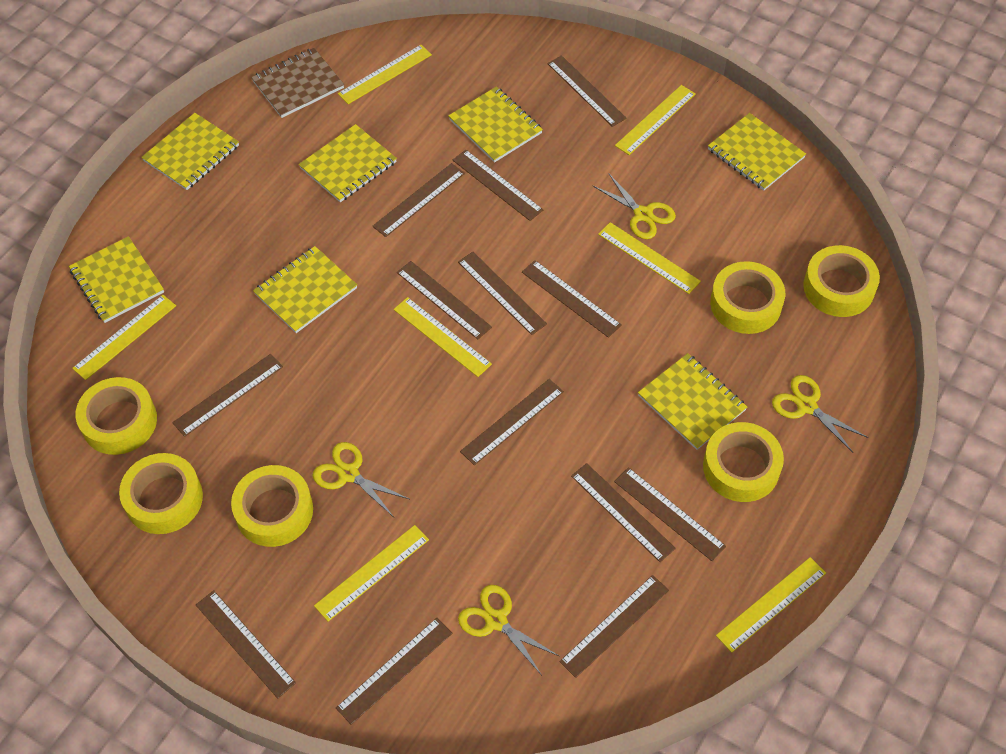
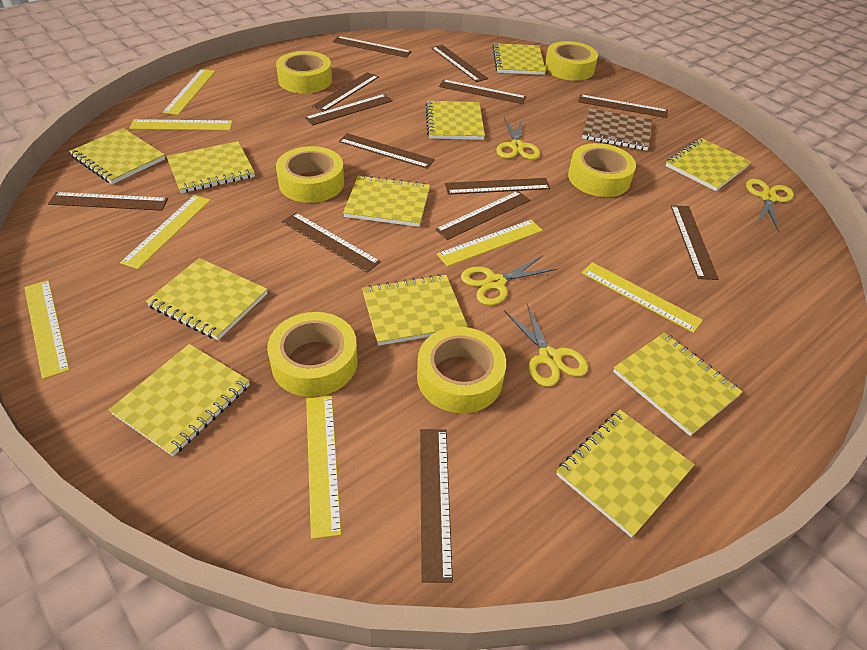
yellow notebook: [69,236,164,323] [141,113,239,190] [253,246,357,333] [299,124,397,202] [448,87,543,163] [638,353,747,450] [708,113,806,191] = 7 -> [69,128,165,184] [109,344,250,456] [146,258,268,340] [167,141,255,193] [343,175,430,227] [362,274,468,346] [426,101,485,140] [493,43,546,75] [556,410,695,538] [613,332,743,436] [666,138,751,191] = 11

